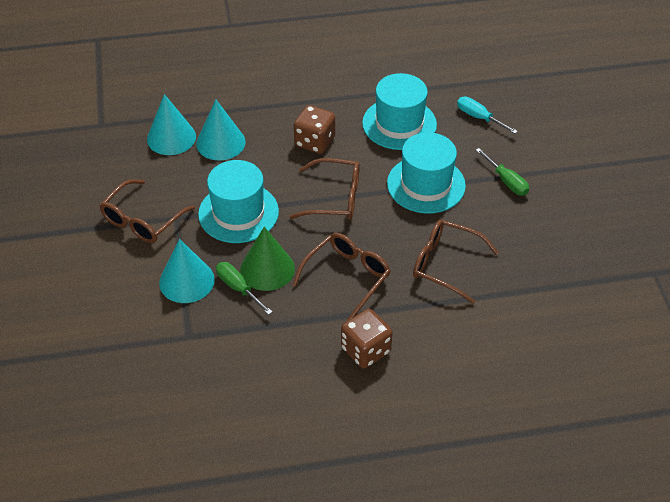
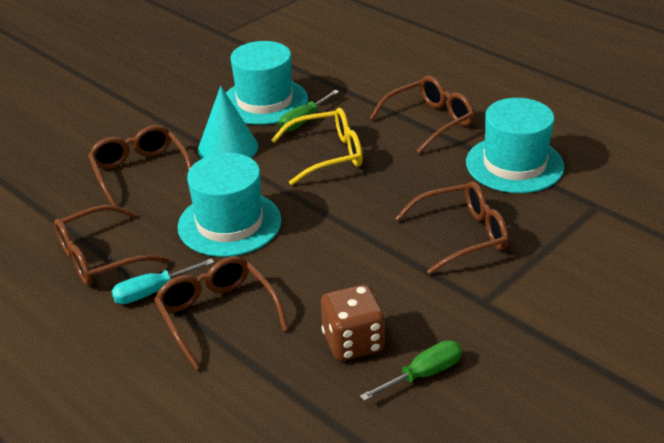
brown dice: [294,105,335,154] [341,309,392,368] = 2 -> [321,285,385,361] = 1
brown glasses: [99,179,195,243] [289,158,360,220] [292,233,391,320] [413,220,499,304] = 4 -> [54,205,169,286] [88,125,192,207] [154,256,289,370] [369,76,474,154] [395,181,509,275] = 5
green cone: [240,227,295,291] = 1 -> none = 0
turquoise cone: [147,94,196,155] [159,239,215,303] [196,100,246,161] = 3 -> [198,86,258,159] = 1
yellow glasses: none = 0 -> [271,108,363,185] = 1

